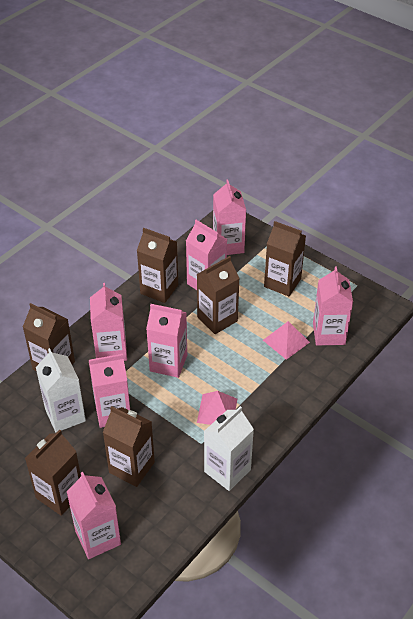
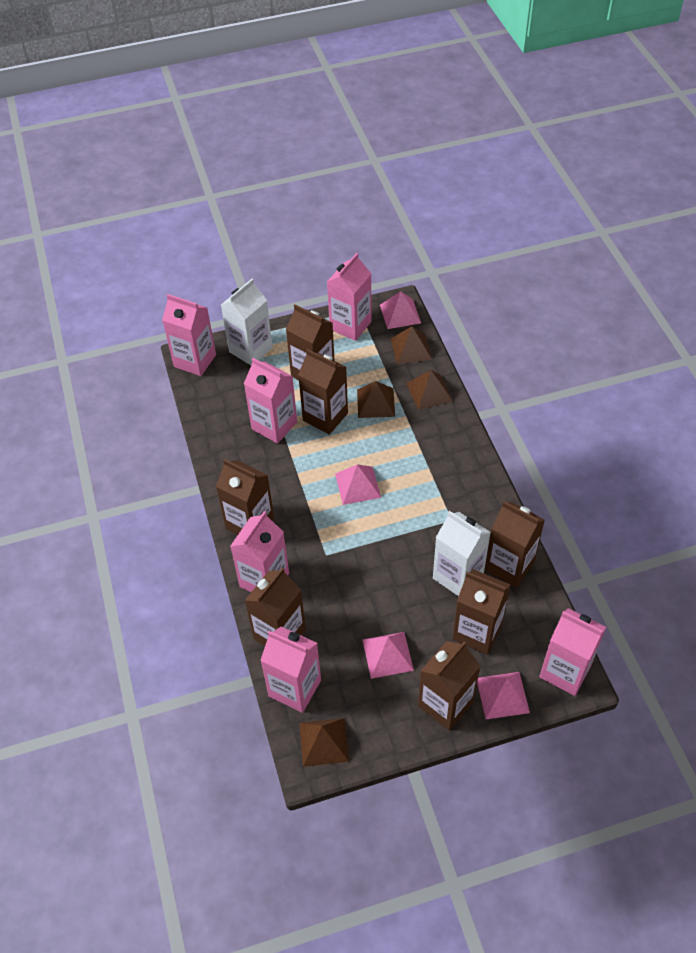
brown carton: [23,303,75,371] [25,429,81,516] [103,406,155,487] [137,228,178,303] [197,256,239,334] [264,221,306,296] = 6 -> [216,459,274,535] [244,568,306,646] [286,304,335,380] [298,349,348,435] [418,641,480,731] [452,569,511,655] [485,501,545,588] = 7
brown pyramid: none = 0 -> [300,718,349,767] [357,381,395,418] [391,326,432,364] [406,370,453,410] = 4
pink carton: [67,472,121,559] [89,354,130,428] [90,283,127,361] [146,304,187,378] [186,220,227,290] [213,180,246,255] [313,267,353,345] = 7 -> [162,294,216,376] [230,511,289,592] [244,358,297,443] [260,627,321,713] [327,253,372,341] [539,608,606,696] = 6
pink pyramid: [197,391,237,425] [263,321,310,360] = 2 -> [335,465,381,505] [363,632,414,679] [380,291,421,329] [477,672,530,719] = 4

